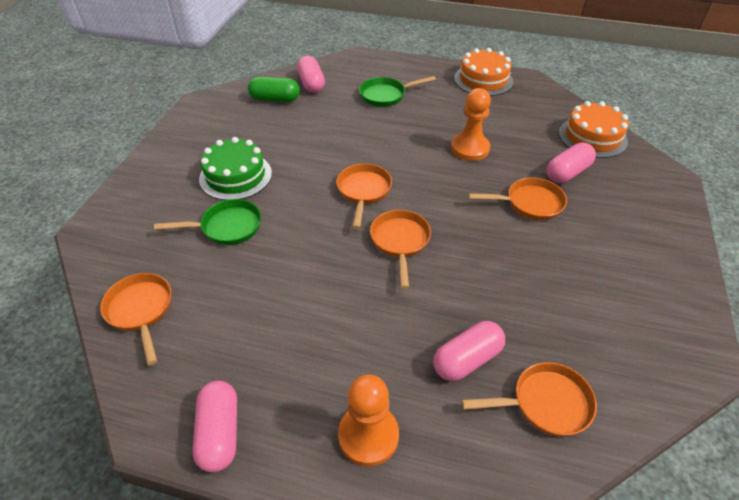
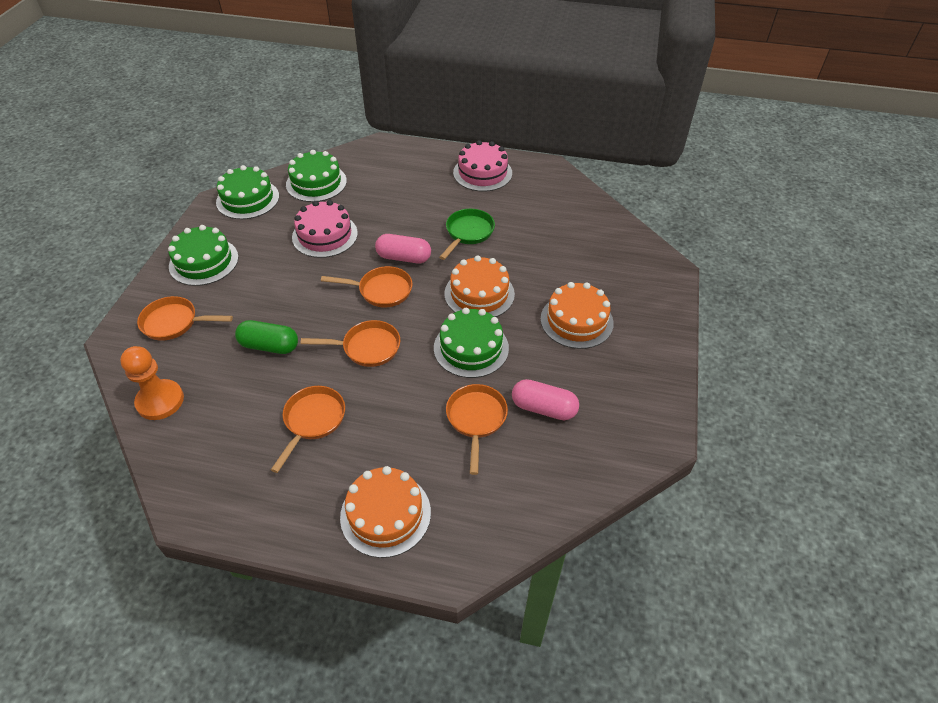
green cake: [199,137,272,200] = 1 -> [168,225,239,286] [216,165,279,219] [286,150,347,202] [434,308,509,378] = 4
green pan: [154,199,261,245] [359,76,436,107] = 2 -> [439,209,495,260] = 1
orange cake: [454,48,513,96] [559,101,629,158] = 2 -> [340,466,431,558] [444,255,515,317] [540,282,614,349] = 3
orange pawn: [338,374,399,466] [451,88,491,161] = 2 -> [120,346,184,420] = 1
pink cake: none = 0 -> [292,200,358,258] [453,140,512,192] = 2
pink capsule: [193,381,237,473] [297,56,325,93] [433,321,505,381] [547,142,596,183] = 4 -> [375,234,431,263] [512,379,579,420] = 2

